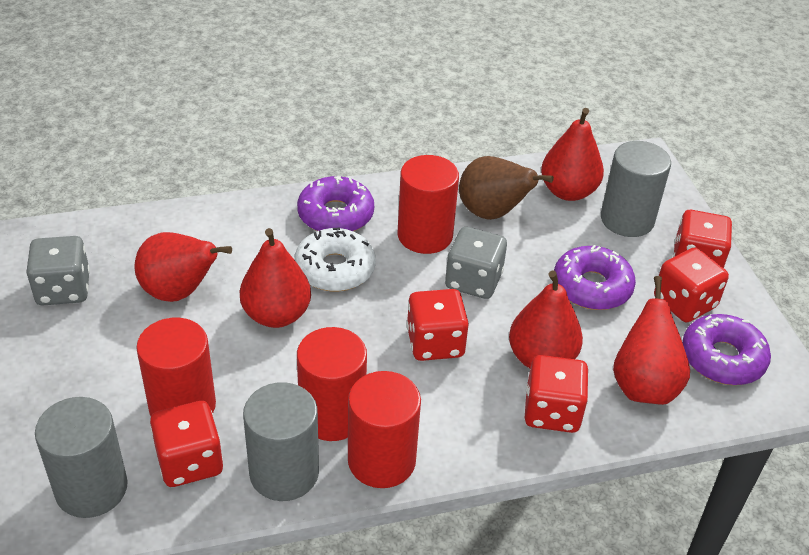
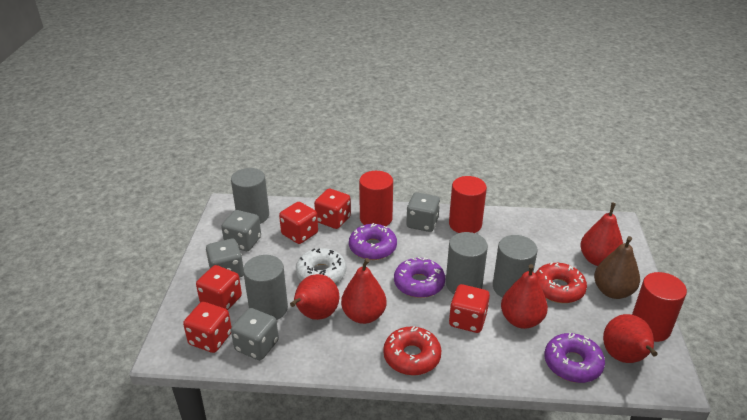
grey cylinder: [35,397,128,518] [243,382,319,501] [601,141,671,237] = 3 -> [231,168,269,224] [243,255,288,320] [446,232,488,294] [493,235,538,298] = 4
grey dice: [26,236,90,306] [445,227,507,299] = 2 -> [206,239,244,278] [221,210,261,251] [231,308,279,360] [406,192,440,232] = 4
red cylinder: [136,318,216,416] [297,327,367,441] [348,371,421,488] [398,155,459,254] = 4 -> [359,171,393,226] [449,176,487,233] [632,272,687,342] = 3
red donut: none = 0 -> [383,326,441,375] [535,262,587,303] = 2

